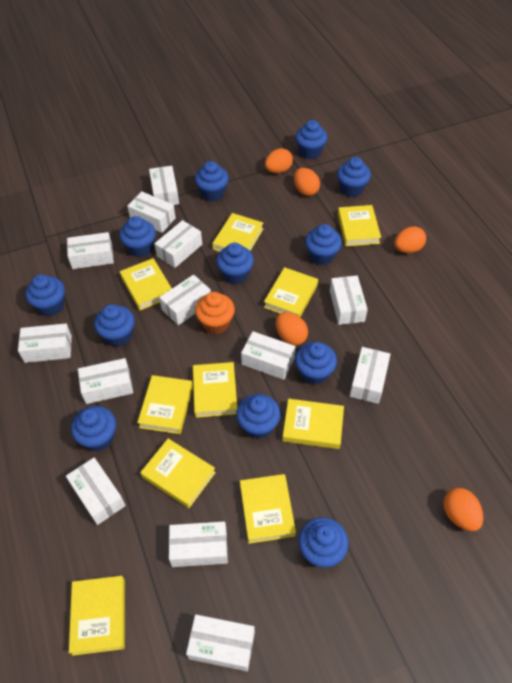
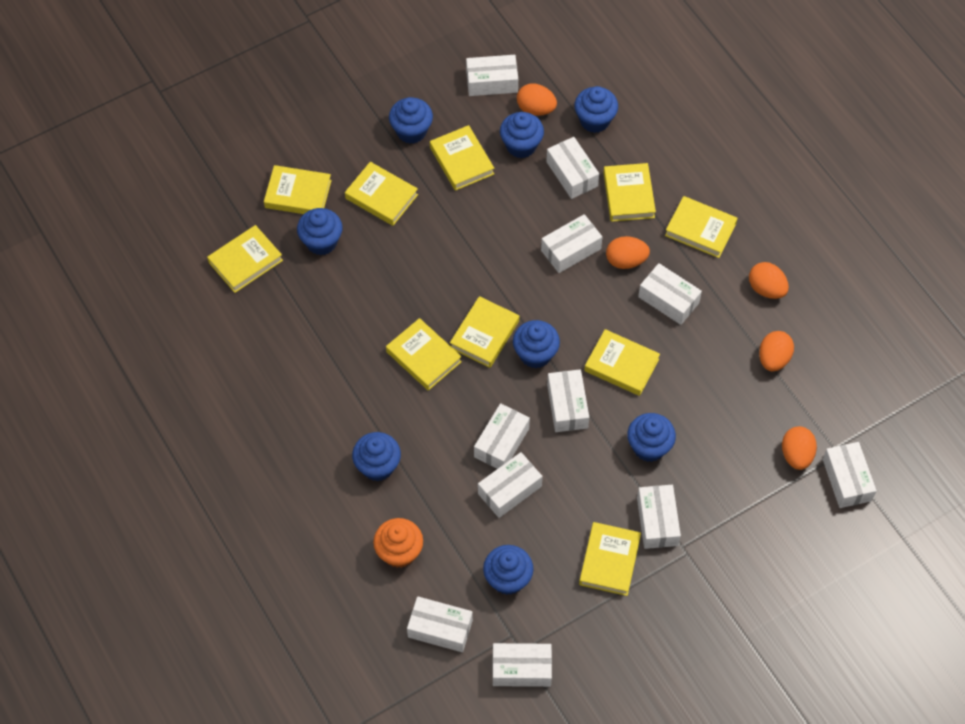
blue cupcake: [25,274,65,317] [71,406,116,451] [94,304,135,347] [119,216,156,257] [195,161,229,201] [216,243,254,284] [236,394,281,439] [295,120,328,159] [295,342,337,385] [298,517,349,567] [305,224,342,266] [337,157,371,197] = 12 -> [297,208,343,255] [352,432,401,481] [389,97,433,144] [483,545,533,595] [500,112,544,158] [513,320,560,368] [574,86,618,133] [627,413,676,462] = 8
white box: [18,324,72,363] [66,458,126,525] [67,232,114,269] [78,358,133,404] [127,191,176,233] [149,166,179,205] [154,220,202,268] [159,275,211,325] [169,521,228,567] [186,615,255,671] [241,331,296,380] [330,276,368,325] [350,347,391,404] = 13 -> [407,596,473,652] [466,55,518,96] [474,403,530,469] [478,452,543,518] [492,643,552,687] [541,214,602,273] [546,137,599,199] [547,369,589,432] [637,485,681,549] [638,263,702,325] [823,442,877,508] = 11

